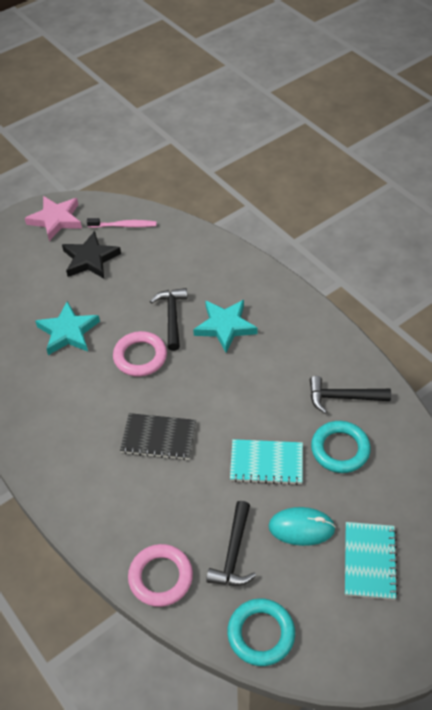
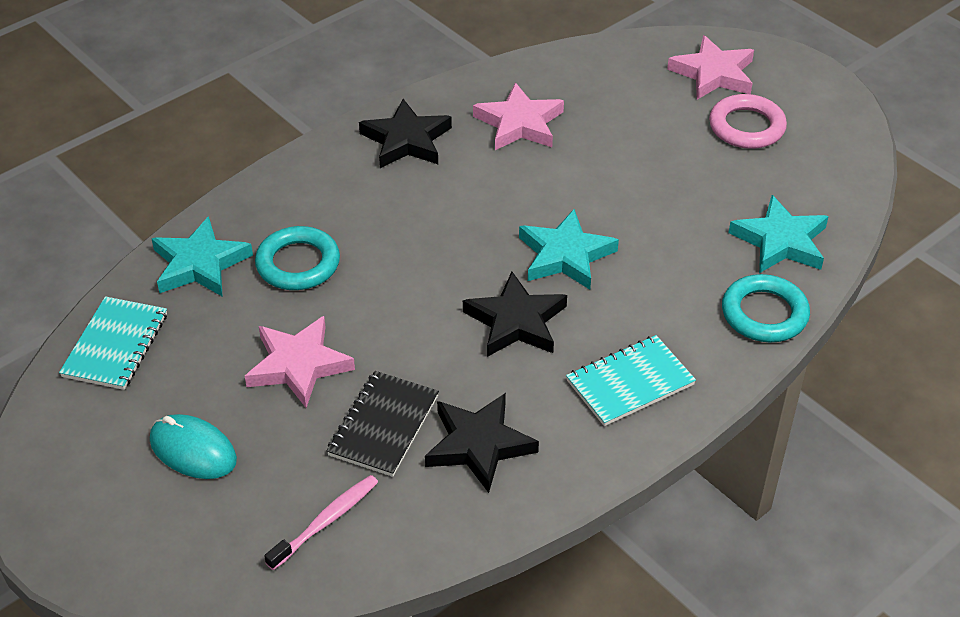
black hammer: [150,288,188,351] [206,501,256,586] [310,376,391,414] = 3 -> none = 0
black star: [62,231,121,278] = 1 -> [359,99,452,168] [425,393,539,493] [463,272,567,357] = 3
pink ring: [113,331,167,377] [128,544,193,607] = 2 -> [709,94,787,149] = 1
pink star: [25,196,82,241] = 1 -> [245,316,355,408] [473,82,564,150] [667,35,754,100] = 3
turquoise star: [35,301,100,355] [193,300,258,352] = 2 -> [152,216,253,297] [519,209,619,290] [729,195,829,273] = 3

